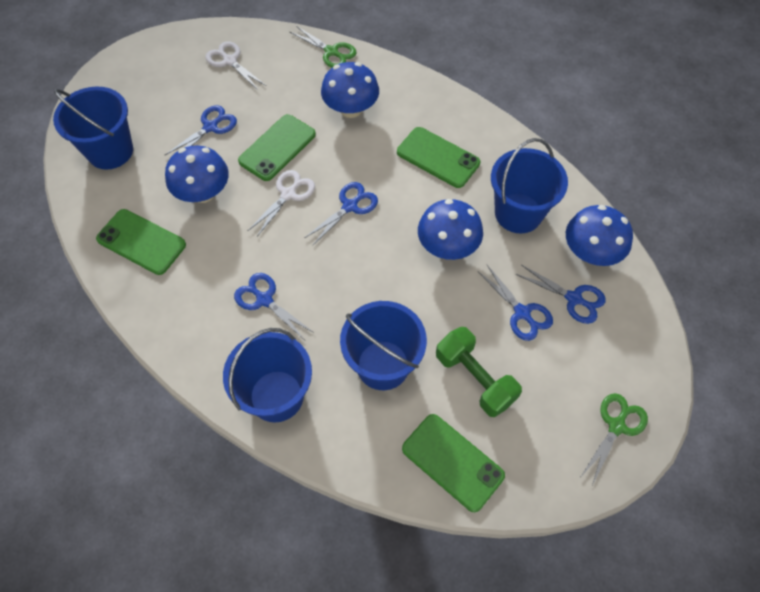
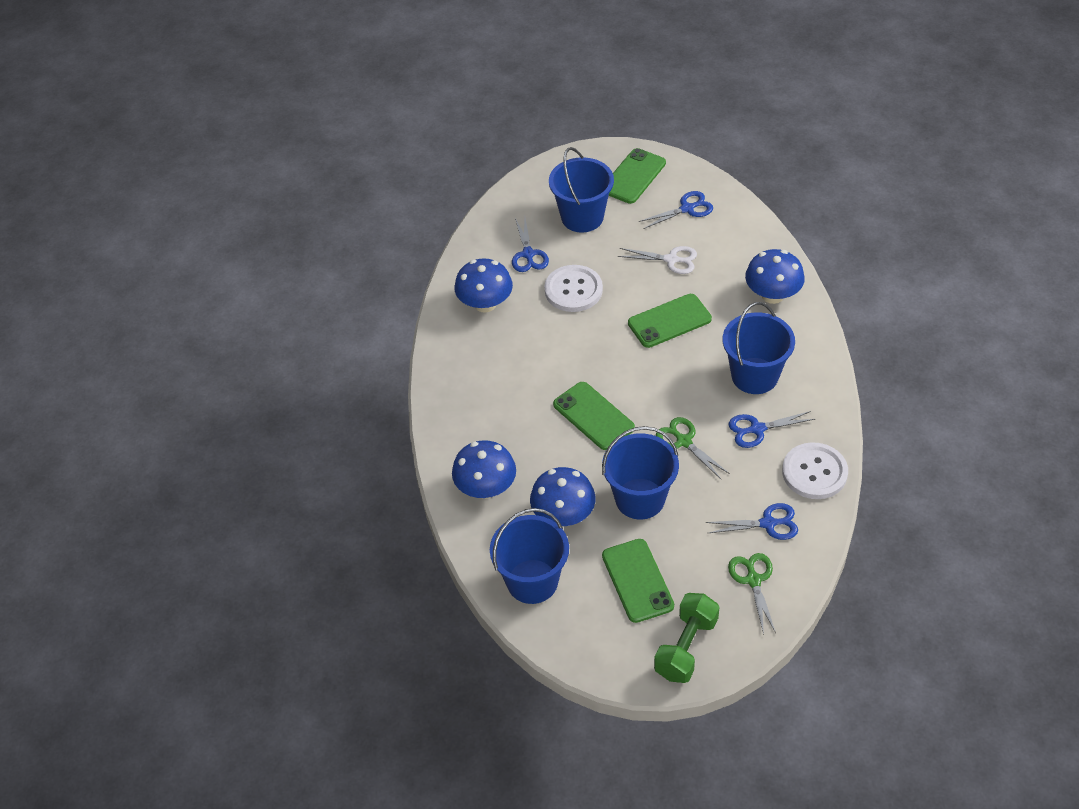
blue scissors: [165,105,237,155] [234,273,313,340] [305,182,378,245] [477,265,553,341] [516,265,606,324] = 5 -> [512,218,549,272] [639,191,713,229] [706,503,798,540] [729,411,815,448] = 4
white button: none = 0 -> [544,265,603,312] [782,442,848,499] = 2
white scissors: [205,41,266,90] [248,170,315,237] = 2 -> [618,246,697,274] = 1

